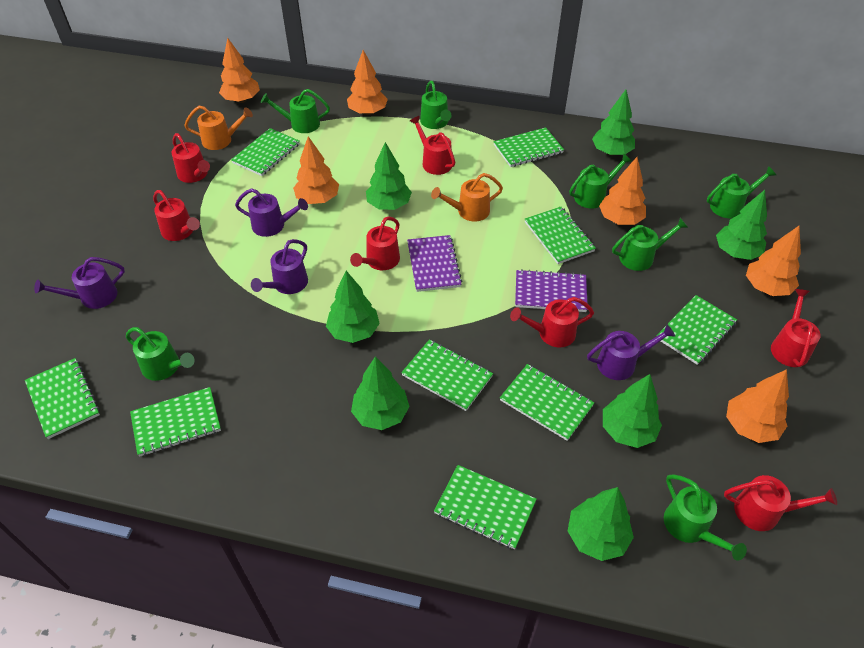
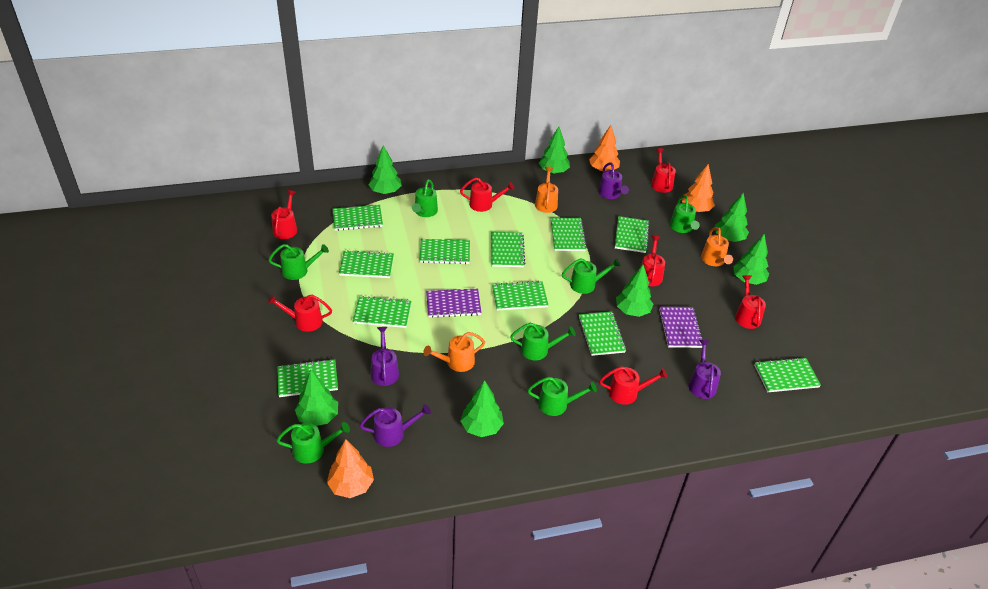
green notebook: [25,358,100,439] [130,387,221,457] [231,128,300,176] [401,339,493,411] [434,465,537,550] [494,127,564,167] [500,364,594,441] [525,207,596,264] [656,295,737,365] = 9 -> [277,359,338,397] [333,205,383,231] [339,251,394,278] [353,296,411,328] [419,239,470,264] [491,232,525,267] [492,281,548,311] [550,217,587,251] [579,311,626,356] [615,216,650,253] [754,357,821,392] = 11
orange tree: [219,38,260,103] [293,136,339,204] [347,50,388,115] [599,157,646,225] [726,369,789,443] [746,226,801,296] = 6 -> [327,439,374,498] [589,125,620,172] [682,164,715,212] = 3
orange watering can: [184,106,253,150] [431,173,503,222] = 2 -> [423,332,485,372] [535,167,558,213] [701,227,733,266] = 3

